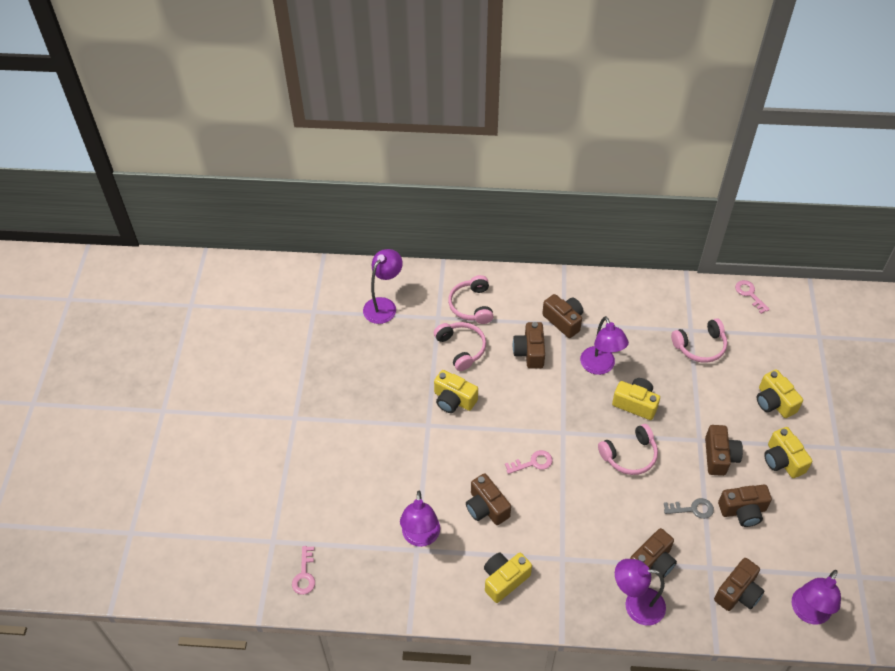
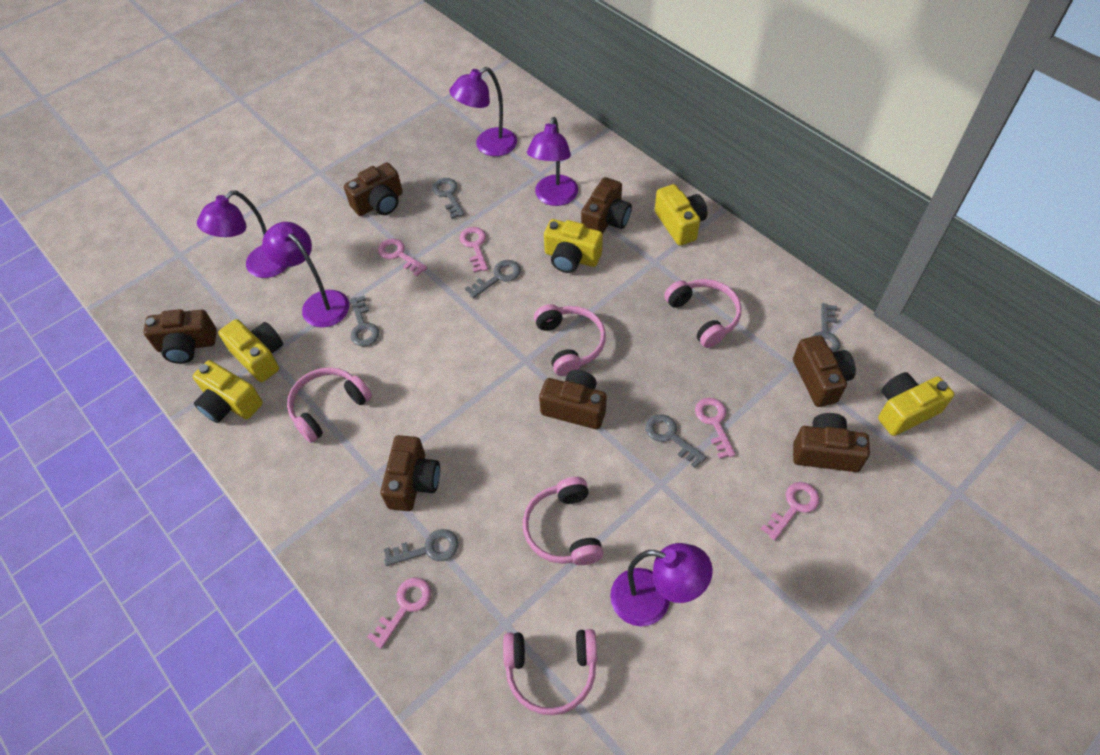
grey key: [664,498,714,519] = 1 -> [350,296,379,346] [384,529,458,566] [432,178,465,219] [465,260,521,298] [645,414,707,468] [812,303,840,352] = 6
pink headphones: [434,322,486,371] [448,275,493,324] [598,424,658,475] [671,318,727,363] = 4 -> [287,367,372,443] [503,629,597,715] [523,477,604,565] [534,304,606,376] [664,279,741,348] = 5
pink key: [292,546,315,595] [505,450,553,474] [735,280,770,314] = 3 -> [367,578,431,649] [378,238,427,276] [460,227,488,273] [695,398,736,459] [761,482,820,541] = 5

